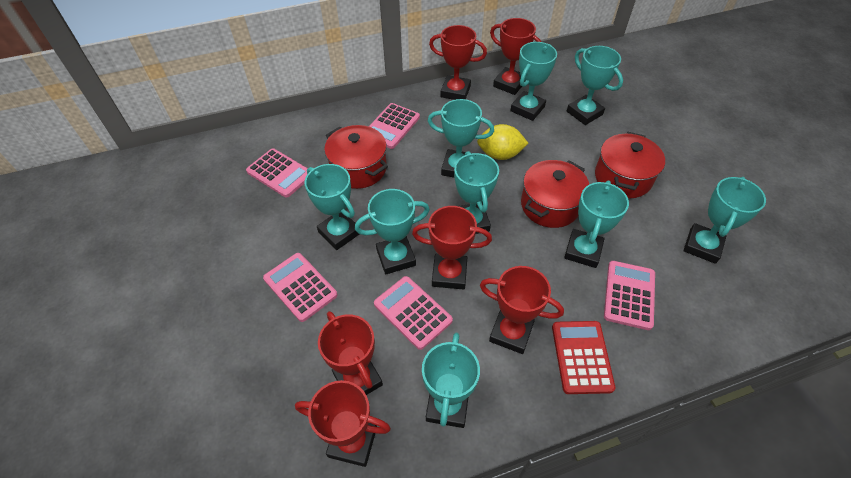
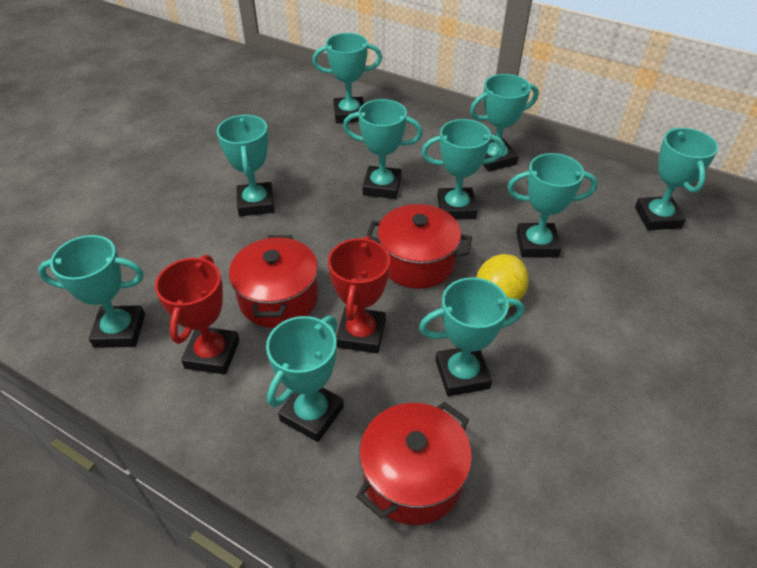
pink calculator: [246,149,308,198] [263,253,338,322] [369,103,420,149] [374,276,453,350] [604,261,655,330] = 5 -> none = 0
red calculator: [552,321,615,394] = 1 -> none = 0
red trophy: [295,380,391,467] [318,311,383,395] [412,206,492,289] [429,25,487,100] [480,266,564,354] [490,18,541,95] = 6 -> [155,255,239,374] [328,236,390,353] = 2
turquoise trophy: [305,164,359,250] [355,189,430,274] [422,333,480,428] [428,99,494,177] [454,151,499,234] [510,42,557,121] [564,181,629,268] [567,46,623,125] [684,177,766,264] = 9 -> [38,235,145,348] [217,115,274,216] [266,316,344,442] [312,33,382,123] [343,99,423,199] [419,277,524,396] [422,119,505,220] [470,74,539,172] [507,153,598,258] [635,128,718,230] = 10

